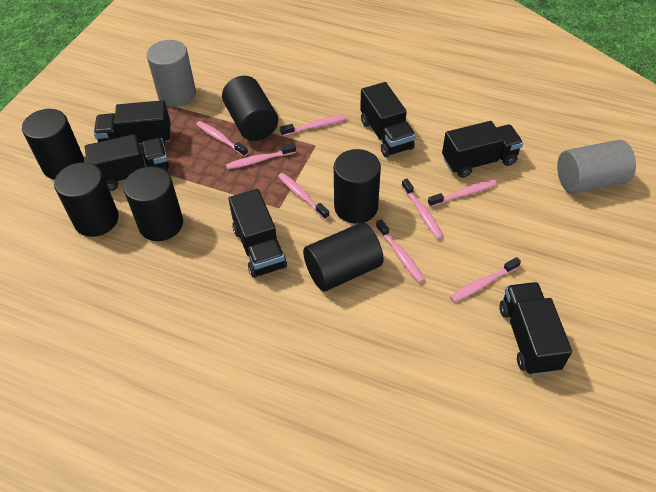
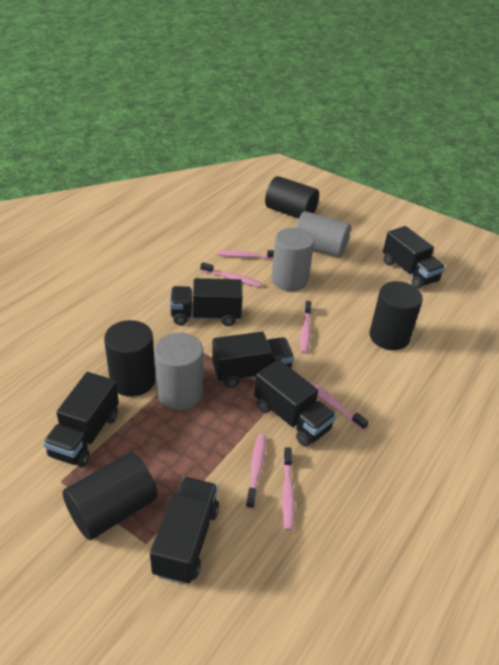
black cylinder: [22,109,84,180] [54,162,119,237] [123,166,183,241] [222,76,278,141] [303,222,384,291] [334,149,381,224] = 6 -> [63,452,157,540] [104,320,156,397] [265,176,319,218] [369,281,423,350] = 4
grey cylinder: [147,40,196,107] [557,140,636,194] = 2 -> [154,333,203,410] [271,228,314,291] [296,211,351,258] = 3
pink toothbrush: [196,121,248,157] [226,143,296,170] [278,173,329,219] [280,115,347,136] [376,219,425,283] [401,179,443,239] [428,180,497,207] [450,257,521,302] = 8 -> [200,262,262,287] [217,250,274,259] [246,434,266,509] [282,447,295,531] [300,301,312,354] [307,380,369,430] = 6

